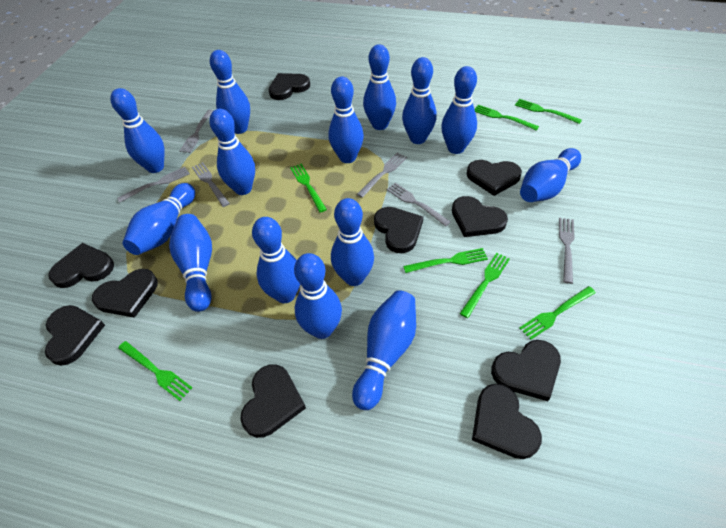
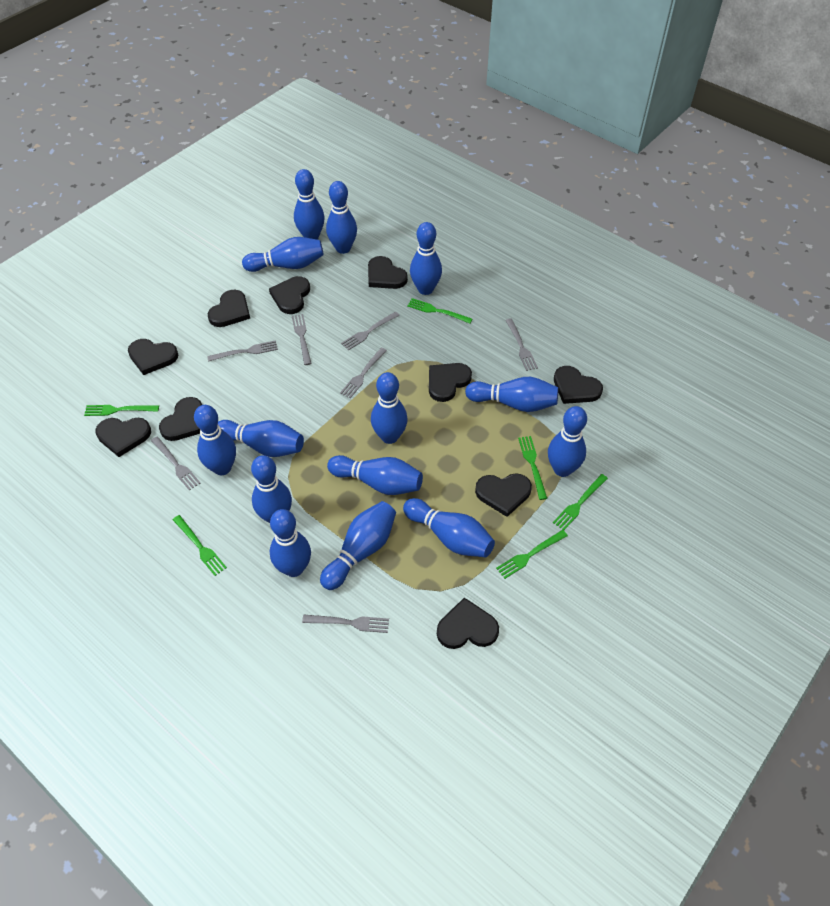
green fork: [118,341,192,401] [290,164,327,213] [403,248,488,273] [460,253,510,318] [475,105,539,131] [515,99,582,124] [520,286,596,340] = 7 -> [84,405,159,416] [173,515,227,576] [407,298,472,323] [496,530,568,579] [518,436,547,500] [553,474,608,530] = 6
grey fork: [117,167,190,203] [180,109,213,153] [192,162,230,207] [357,153,407,198] [386,183,451,226] [559,218,575,284] = 6 -> [151,436,200,491] [207,340,278,362] [292,314,312,365] [302,615,389,633] [340,348,387,398] [341,312,400,350] [505,318,538,371] = 7

